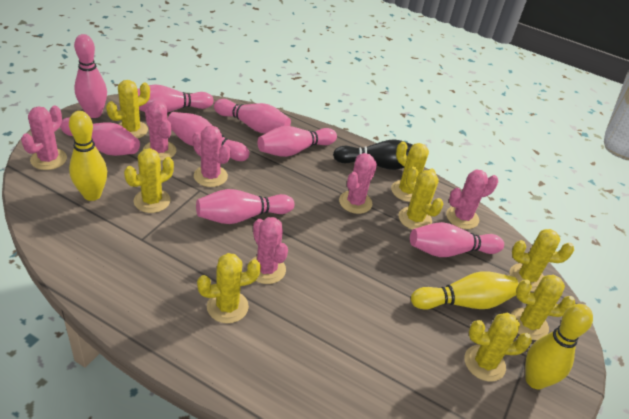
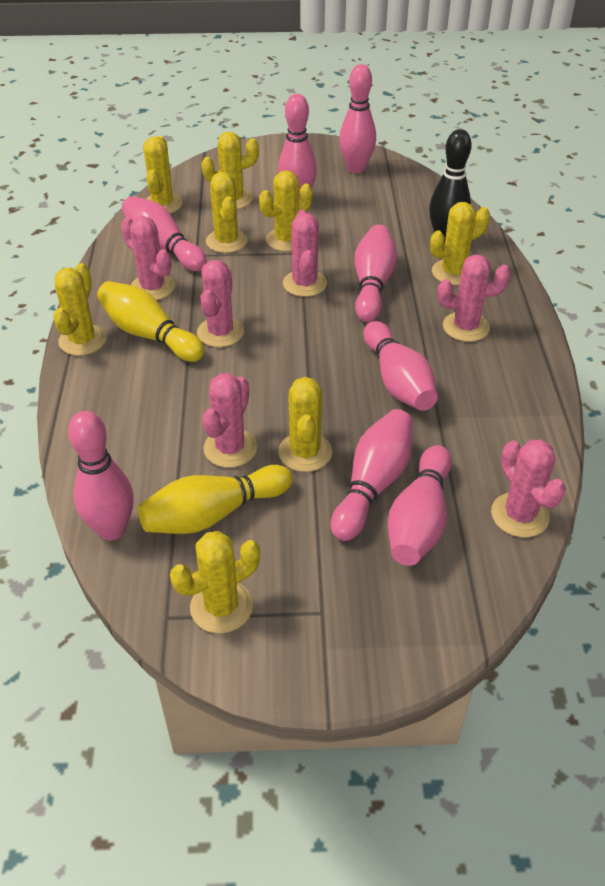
yellow bowling pin: [69,111,107,201] [411,271,519,310] [525,304,593,389] = 3 -> [97,281,205,362] [138,465,293,534] = 2

